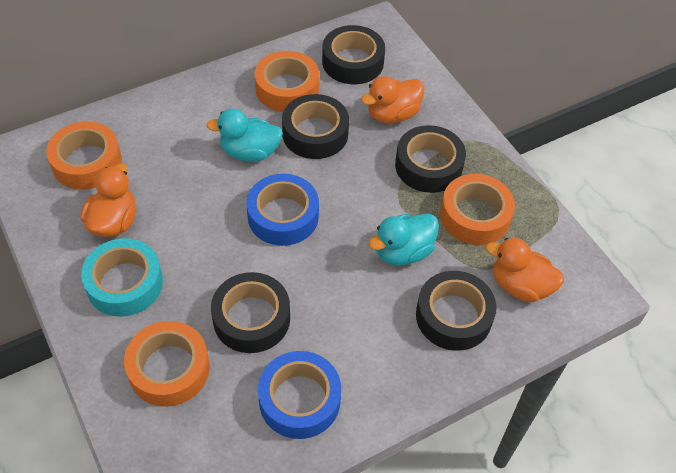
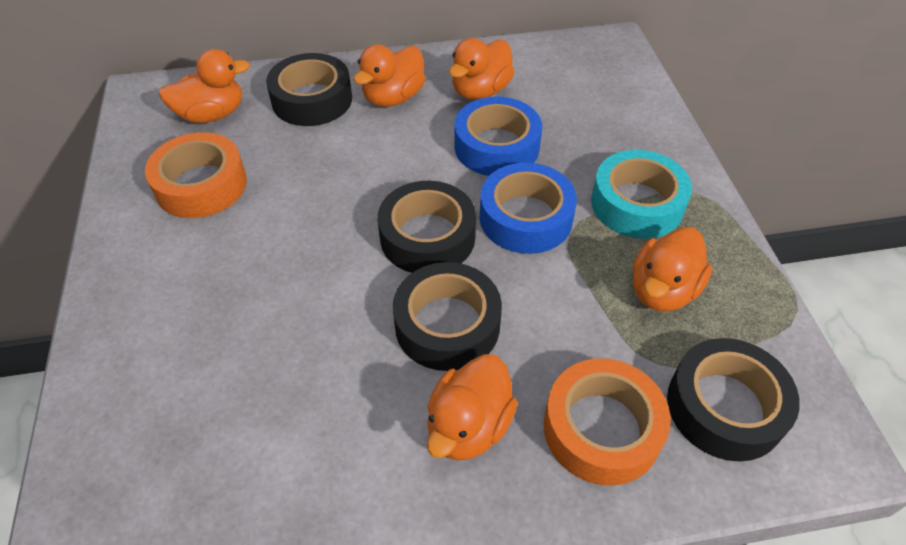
black tape: [211,272,290,353] [282,94,349,159] [322,25,385,84] [395,125,466,193] [416,271,497,351] = 5 -> [266,53,352,126] [378,181,476,273] [393,262,502,371] [667,338,800,462] = 4
orange duck: [81,164,136,237] [361,76,425,123] [486,238,564,302] = 3 -> [158,49,250,123] [353,44,425,107] [427,354,518,461] [449,38,515,100] [633,227,712,311] = 5
orange tape: [46,121,122,190] [124,321,210,407] [255,51,319,112] [440,174,515,245] = 4 -> [145,132,247,218] [544,358,671,486] = 2
turquoise duck: [206,109,283,162] [369,214,439,265] = 2 -> none = 0

